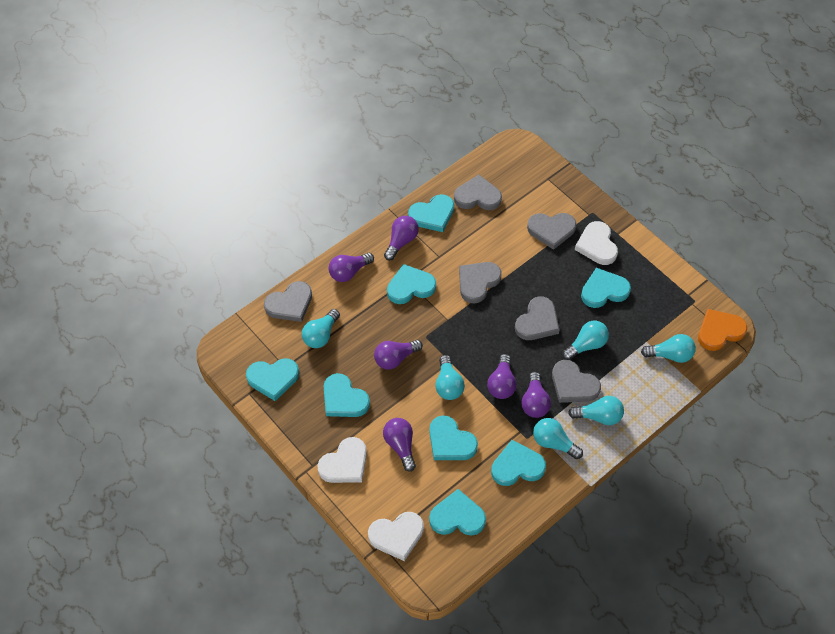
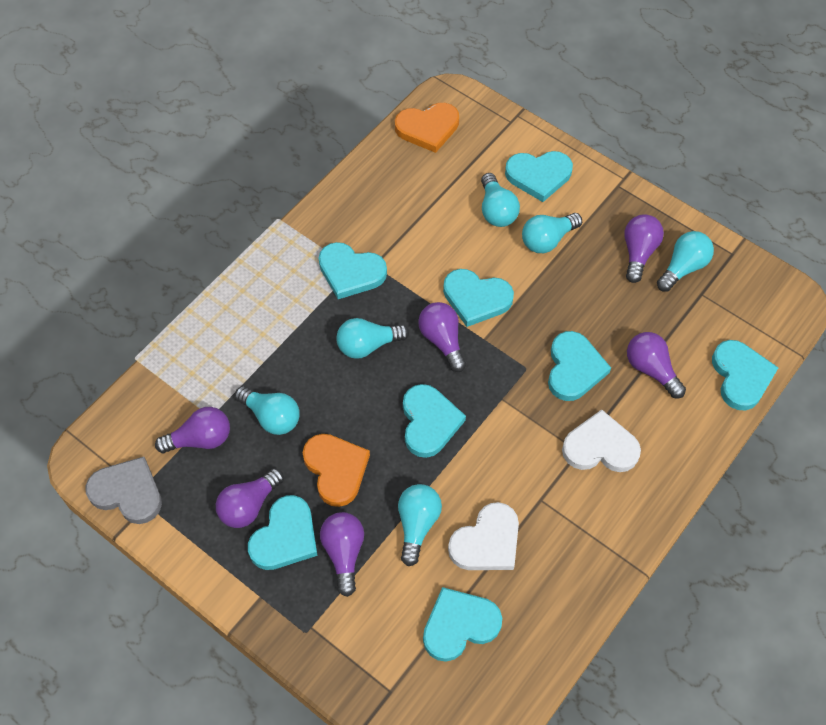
grey heart: [264,281,312,322] [454,175,502,210] [459,262,502,303] [515,297,559,340] [527,213,576,250] [552,360,601,403] = 6 -> [85,457,162,524] = 1
orange heart: [698,309,747,351] = 1 -> [303,434,370,507] [395,103,459,153] = 2
white heart: [317,437,367,483] [368,512,424,561] [575,221,618,265] = 3 -> [448,502,519,570] [562,410,641,472] = 2

